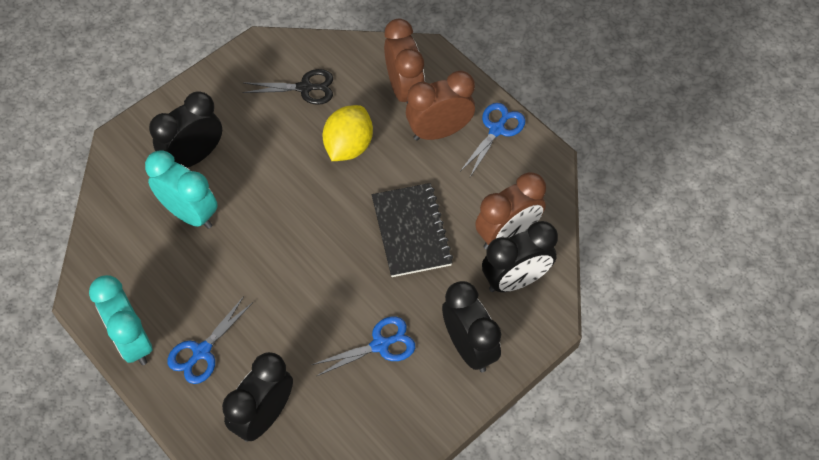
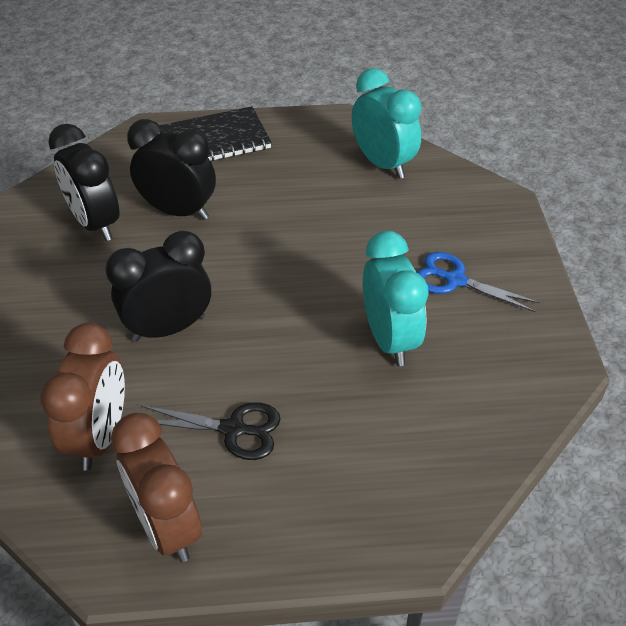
black clock: [149,92,222,168] [222,352,293,442] [442,281,501,372] [482,221,558,292] = 4 -> [48,124,120,241] [105,231,211,342] [127,119,216,220] = 3
blue scissors: [167,296,252,384] [311,317,415,376] [461,103,525,177] = 3 -> [417,252,540,312] = 1
brown clock: [384,19,425,104] [406,71,475,141] [475,172,546,250] = 3 -> [41,323,125,471] [111,413,202,562] = 2
yellow lemon: [323,105,373,161] = 1 -> none = 0

